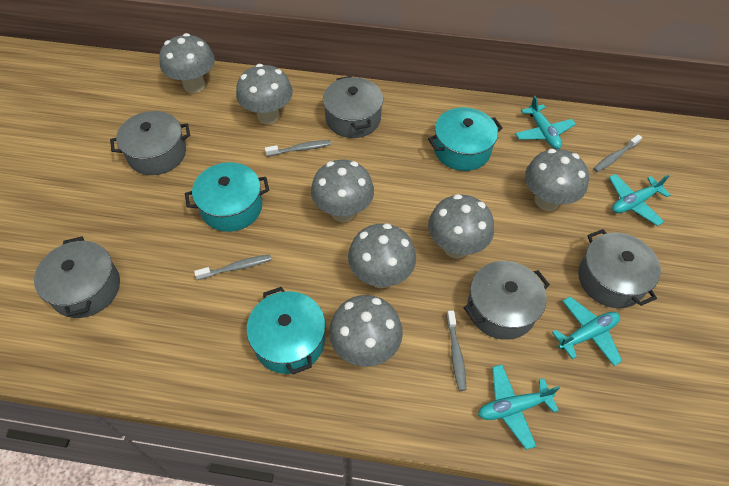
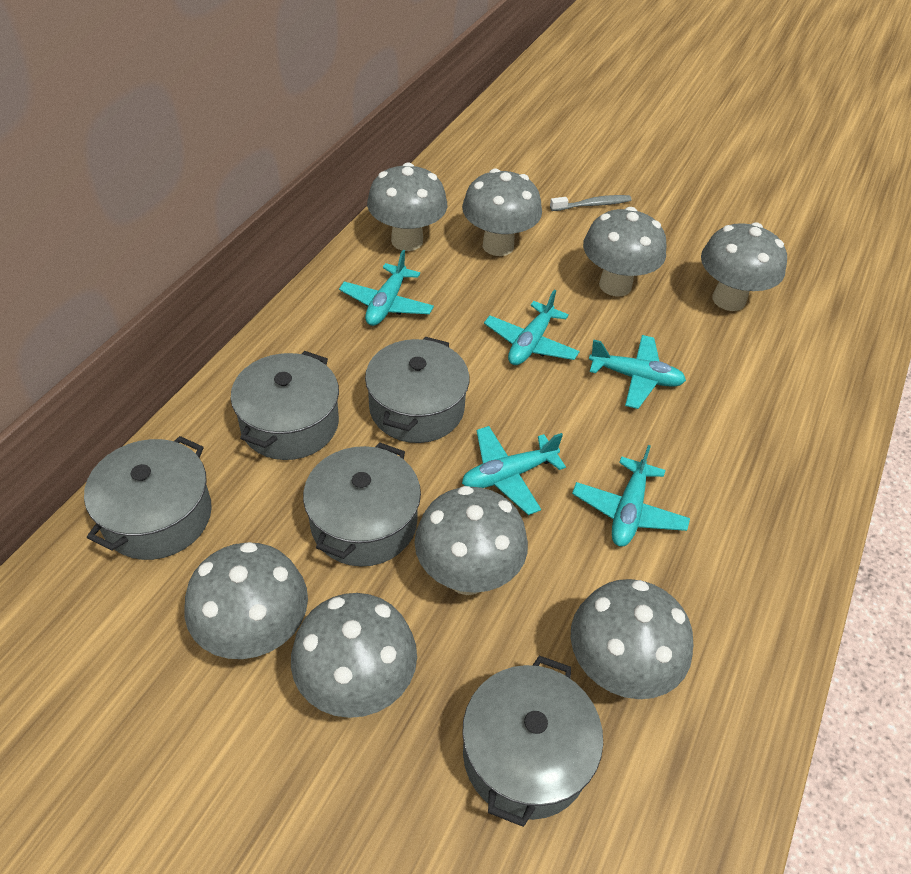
grey mushroom: [159,33,215,93] [236,64,293,124] [311,160,374,222] [329,295,403,367] [348,223,416,288] [428,194,494,258] [525,149,589,211] = 7 -> [185,542,308,659] [291,593,417,718] [367,162,447,251] [414,486,528,595] [462,168,542,256] [571,579,693,699] [583,207,666,296] [701,222,787,311] = 8
grey toothbrush: [194,254,271,280] [265,140,331,157] [446,310,466,391] [593,135,642,172] = 4 -> [550,195,632,211] = 1
turquoise plane: [478,365,560,450] [515,96,576,149] [552,297,622,366] [609,174,671,226] = 4 -> [339,250,434,326] [462,426,566,515] [484,290,580,365] [572,445,690,547] [589,335,686,409] = 5
turquoise pot: [185,162,269,232] [247,287,326,375] [428,107,503,171] = 3 -> none = 0

